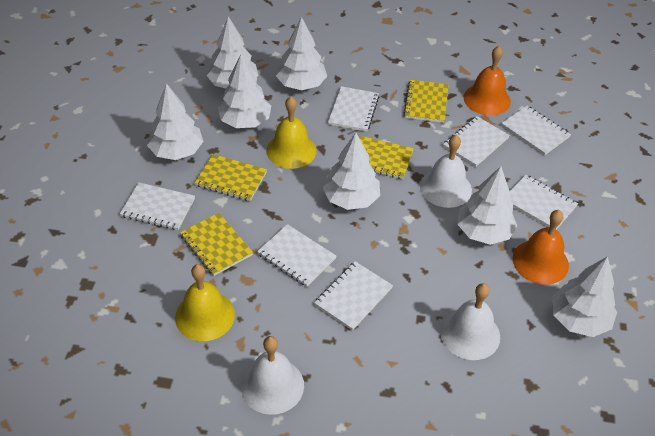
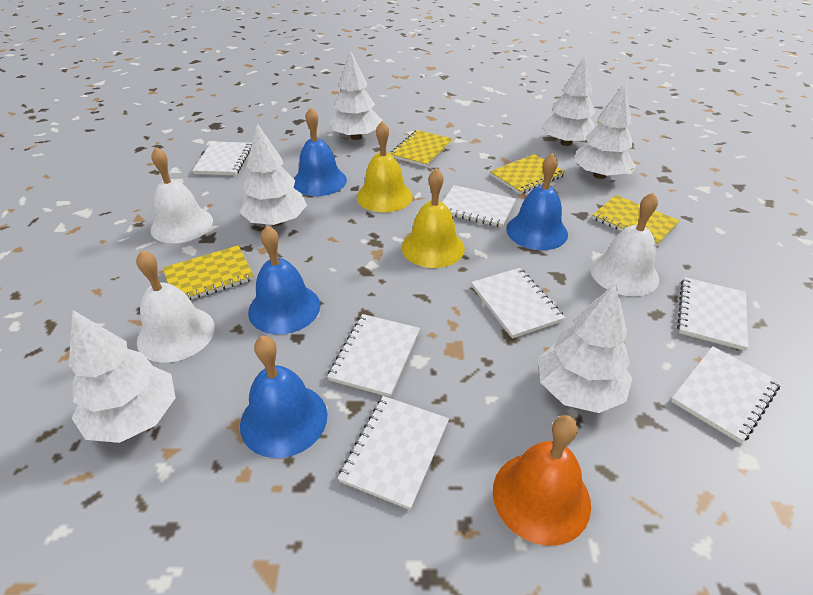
blue bell: none = 0 -> [240,336,327,458] [248,226,320,334] [294,107,347,196] [506,153,568,250] = 4
orange bell: [464,46,511,115] [513,210,569,285] = 2 -> [493,415,591,546] = 1
white tree: [147,83,203,160] [207,16,258,88] [218,54,271,128] [276,17,327,90] [323,133,380,210] [457,166,517,245] [552,256,617,337] = 7 -> [69,310,176,443] [239,123,307,226] [329,51,381,140] [538,283,632,413] [542,56,596,146] [574,83,635,179] = 6

